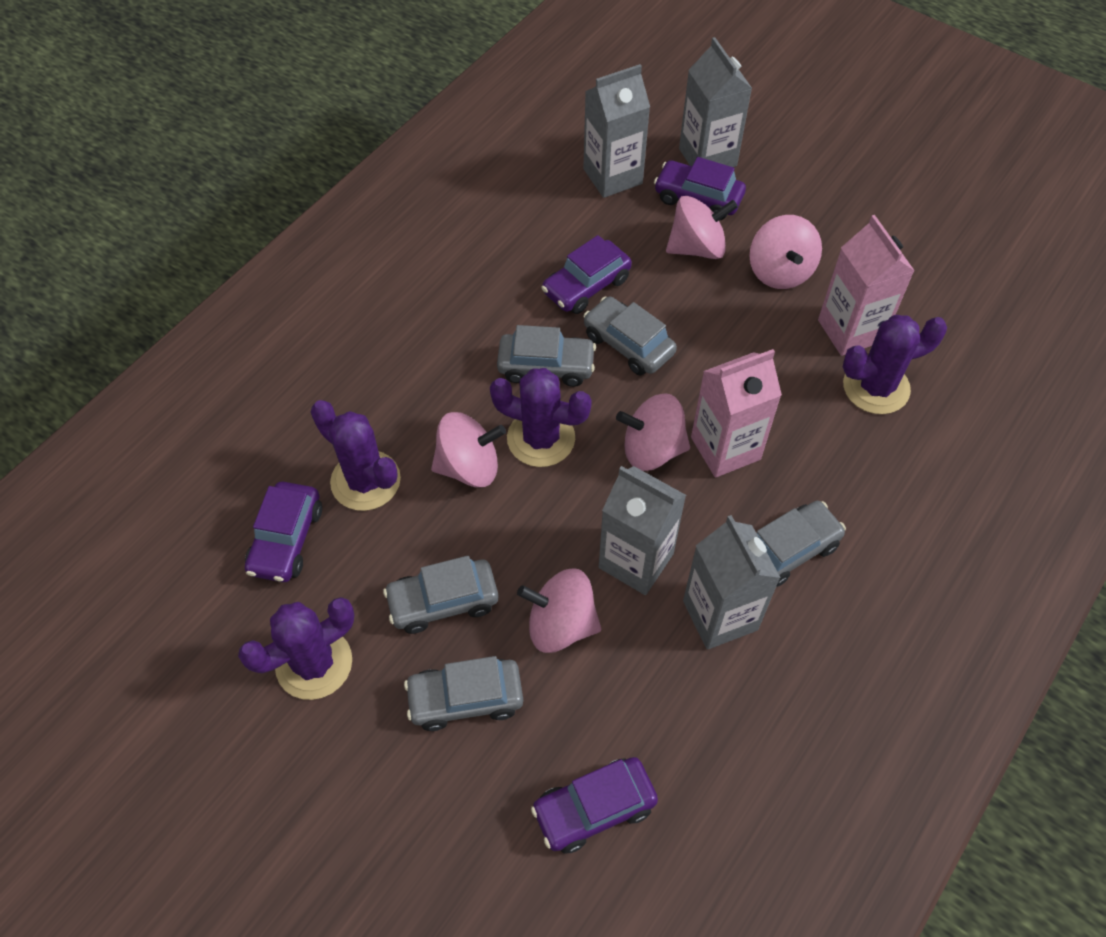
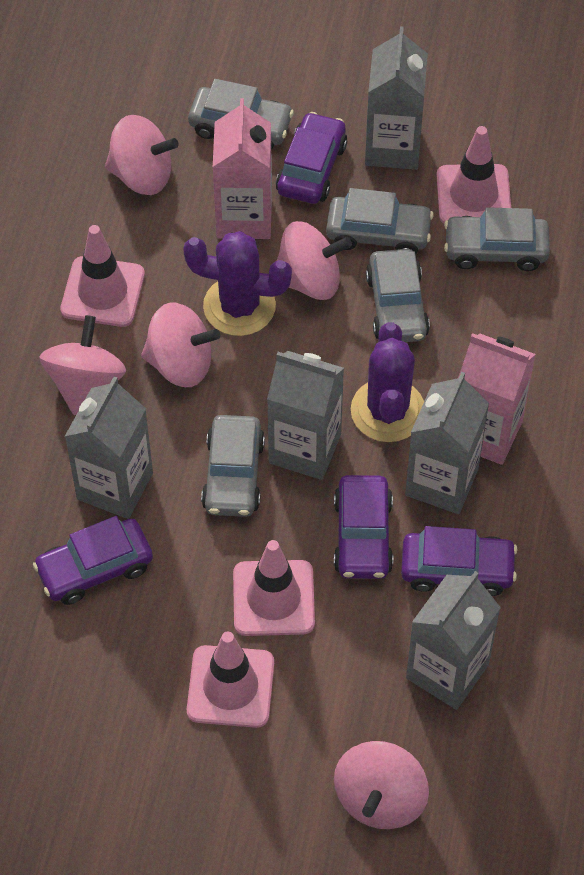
grey carton: [583,64,650,198] [599,466,686,595] [679,37,752,167] [683,515,781,650] = 4 -> [64,376,153,519] [267,351,344,480] [365,26,428,170] [405,372,489,514] [406,571,501,710] = 5
pink traffic cone: none = 0 -> [60,225,145,327] [187,632,274,728] [233,540,315,636] [436,126,511,224] = 4
purple cactus: [238,597,354,700] [311,400,401,511] [490,368,592,467] [842,315,947,414] = 4 -> [183,231,292,336] [351,322,424,442] = 2

